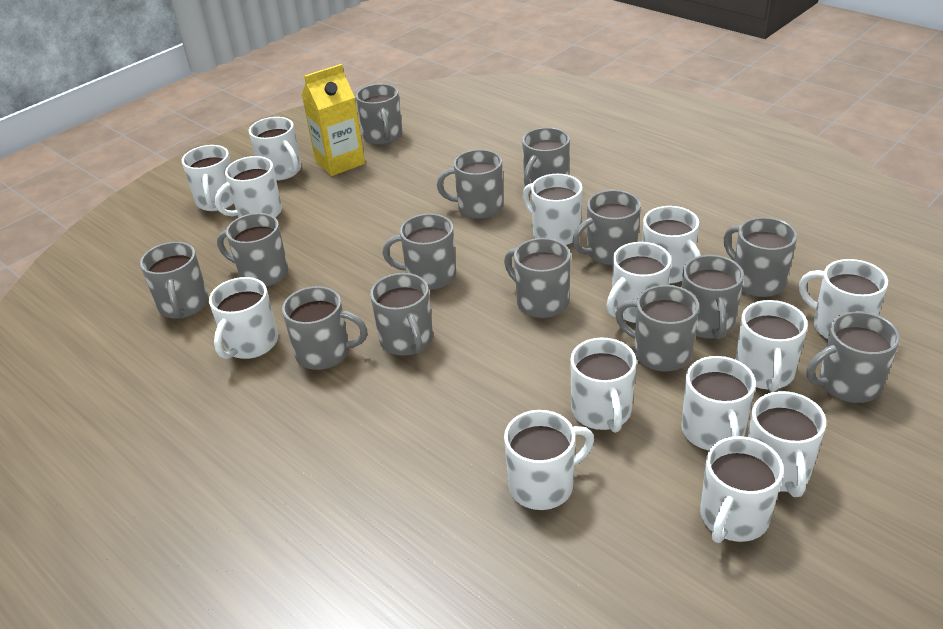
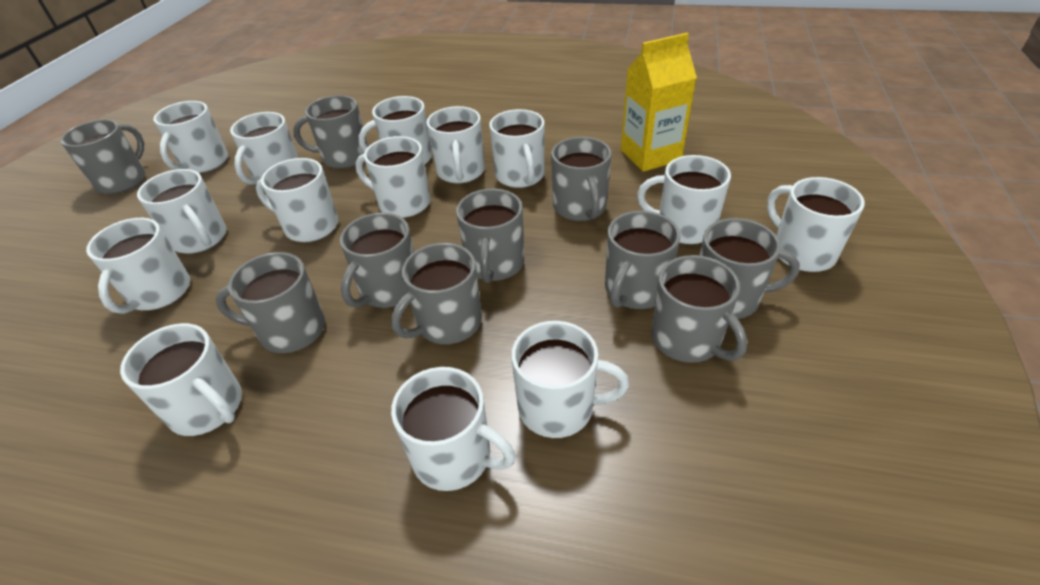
grey mug: [140,242,208,319] [217,213,288,287] [282,286,367,370] [356,84,402,145] [370,273,433,356] [382,213,456,290] [437,149,503,219] [504,238,571,318] [522,127,570,191] [572,190,641,265] [615,285,699,372] [682,255,744,339] [724,217,797,297] [806,311,900,403] = 14 -> [60,119,146,194] [215,252,325,353] [293,95,368,169] [340,213,414,308] [391,243,482,344] [456,188,524,283] [551,137,611,221] [605,211,680,309] [651,255,747,363] [700,218,800,319] = 10

